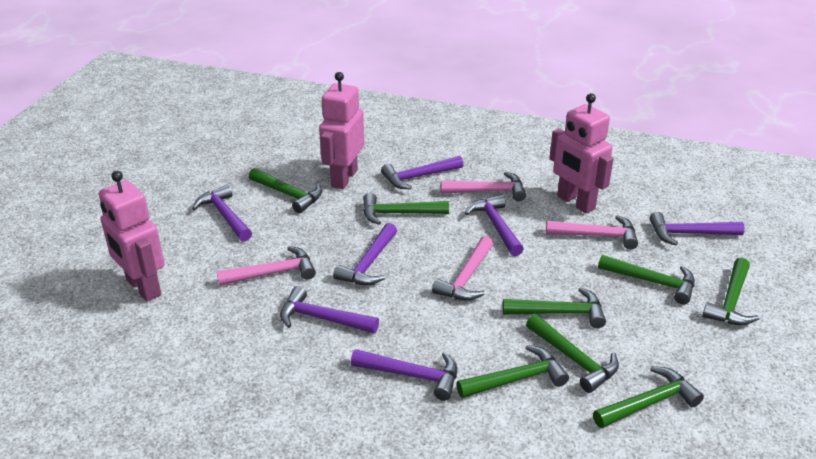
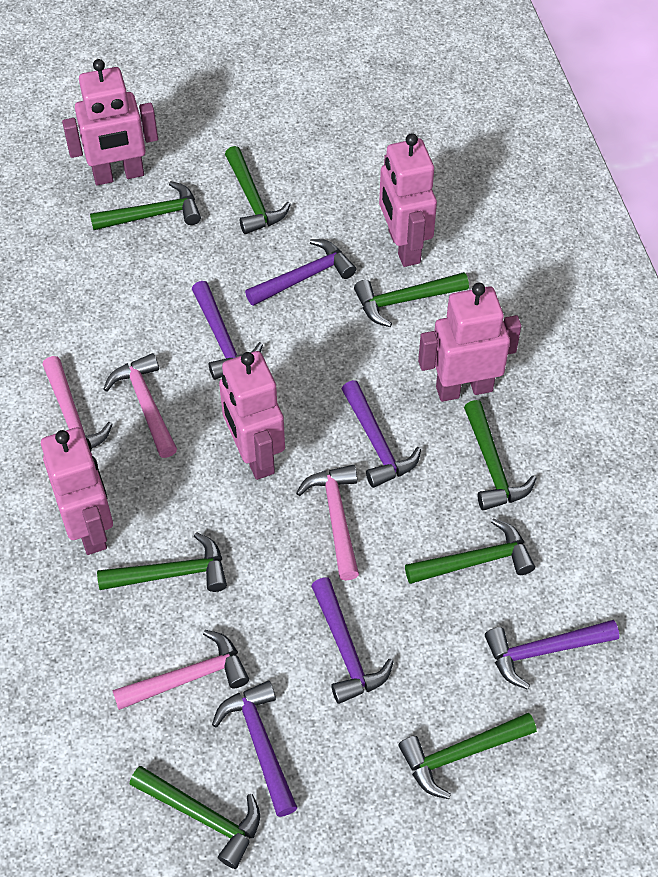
pink robot: [99,171,165,302] [319,72,364,189] [549,93,614,213] = 3 -> [41,427,113,555] [62,59,158,185] [219,351,285,480] [379,133,437,267] [418,283,521,402] = 5
purple hammer: [192,185,252,242] [280,286,379,333] [333,223,397,285] [351,349,457,401] [381,156,463,189] [465,195,524,256] [649,212,745,245] = 7 -> [192,281,263,380] [212,681,297,817] [245,239,356,306] [311,577,394,704] [342,380,421,488] [485,620,619,690] = 6

